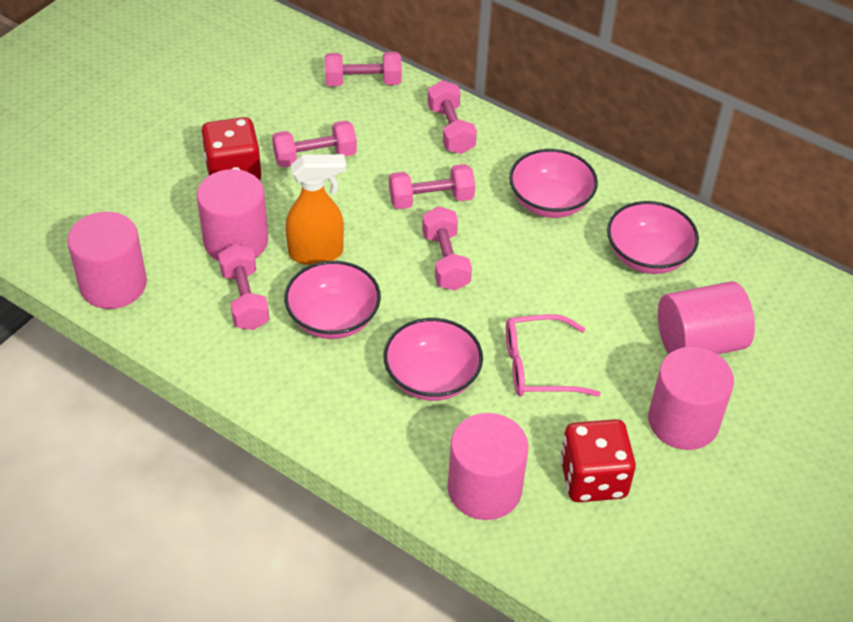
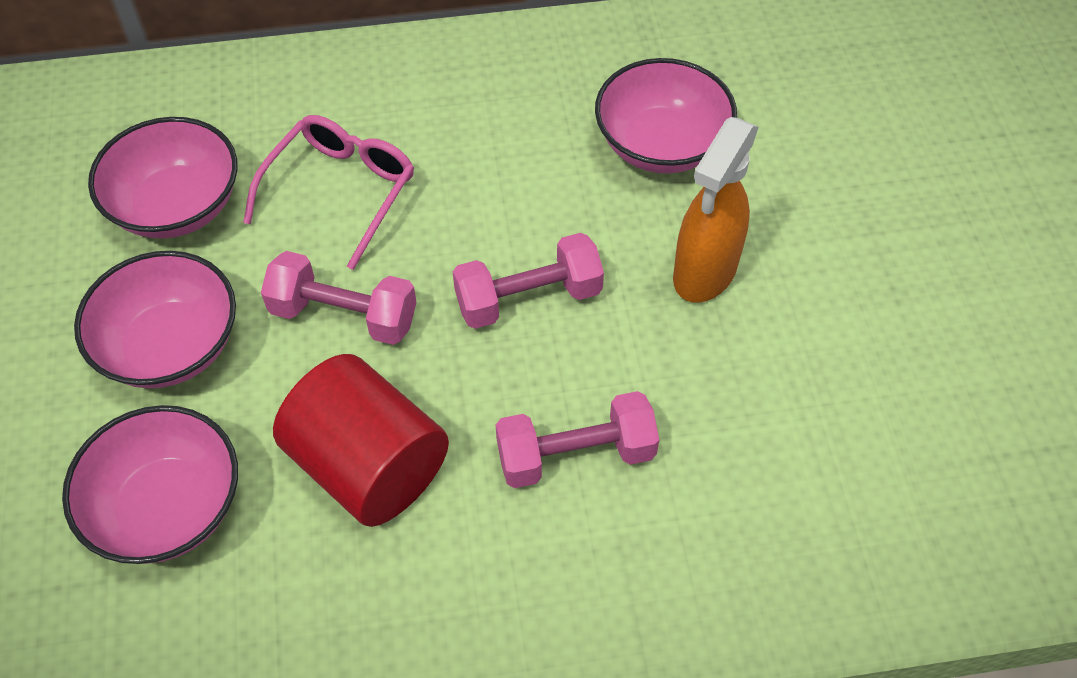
pink cylinder: [67,212,147,309] [197,169,268,261] [448,413,529,520] [648,347,734,450] [658,281,755,354] = 5 -> none = 0
pink dumbbell: [218,244,270,330] [272,120,357,168] [325,52,402,86] [389,164,475,209] [422,206,472,291] [427,80,477,154] = 6 -> [261,251,416,345] [453,233,604,329] [496,391,659,488] = 3
red cylinder: none = 0 -> [273,354,449,527] = 1
red dice: [201,117,262,180] [560,419,636,502] = 2 -> none = 0

